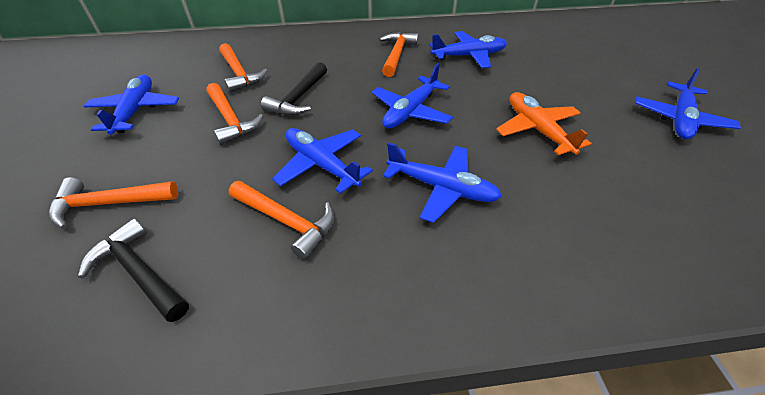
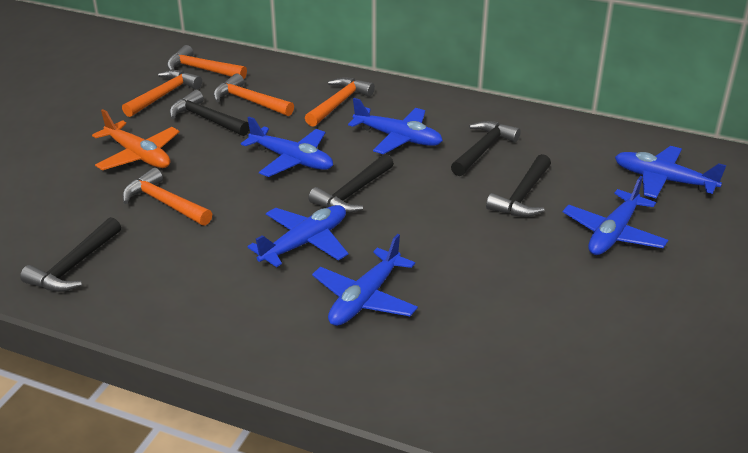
black hammer: [78,218,189,322] [261,62,327,116] = 2 -> [20,217,121,292] [169,90,250,136] [309,154,394,213] [451,121,521,176] [486,154,551,217] = 5

